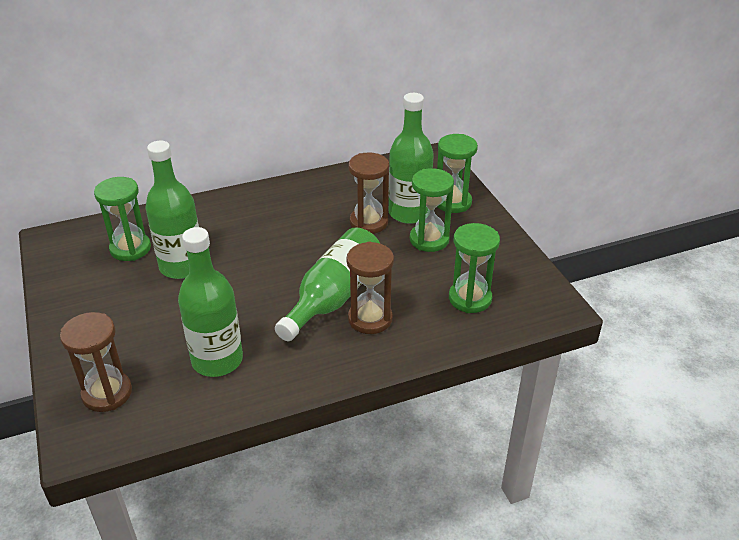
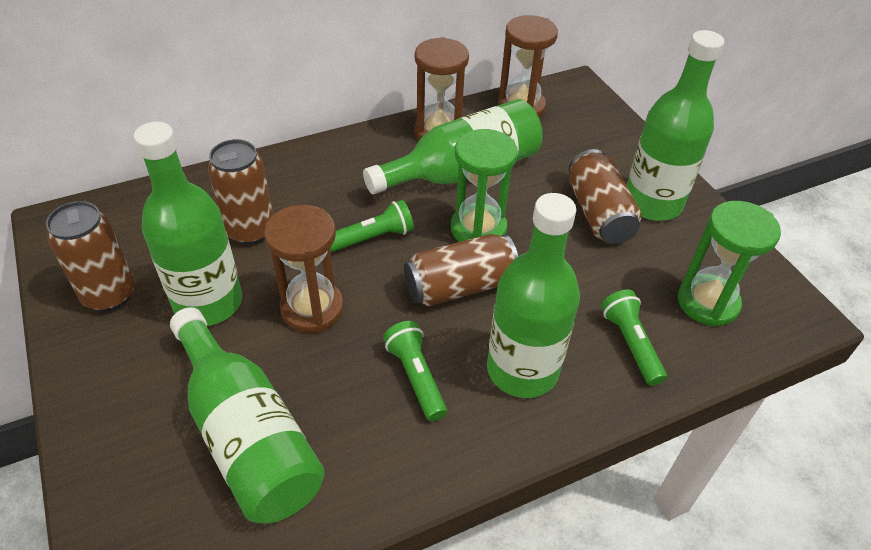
brown can: none = 0 -> [46,201,135,312] [208,139,273,245] [404,234,518,307] [569,149,642,244] = 4
green bottle: [145,141,199,279] [178,227,243,377] [275,227,380,341] [389,93,434,224] = 4 -> [133,122,242,326] [170,307,325,523] [363,99,543,194] [487,193,580,398] [627,30,724,221] = 5
green flashlight: none = 0 -> [330,200,414,252] [383,321,447,421] [601,290,667,386] = 3
green hourglass: [94,177,151,261] [410,168,454,252] [437,134,478,213] [449,223,500,313] = 4 -> [451,129,518,242] [678,201,781,327] = 2

